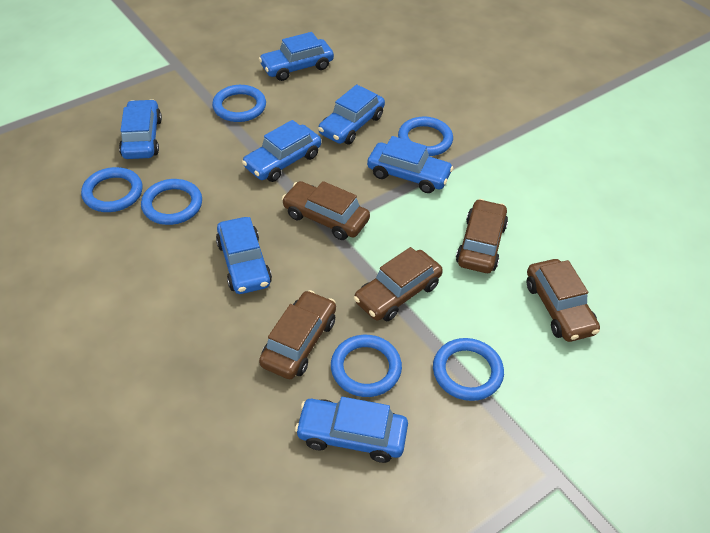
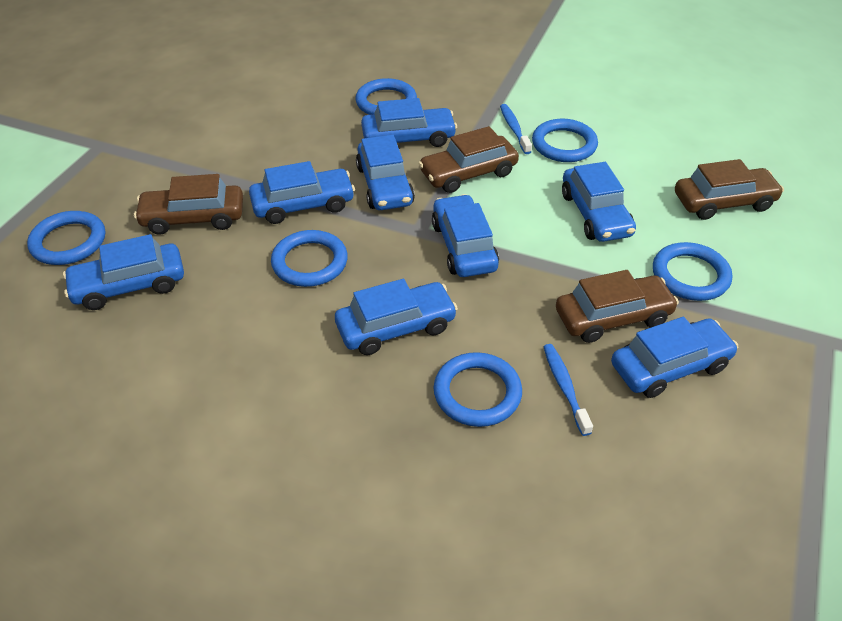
blue car: [119,99,162,159] [216,217,272,294] [242,120,321,182] [259,32,334,81] [295,397,408,463] [318,84,385,144] [367,136,453,193] = 7 -> [63,234,184,310] [249,161,355,224] [335,279,458,355] [356,135,415,210] [361,98,457,147] [432,194,499,277] [562,162,636,242] [611,317,738,398] = 8
blue toothbrush: none = 0 -> [500,104,532,154] [544,344,593,436] = 2
brown car: [259,290,336,379] [282,181,370,240] [354,247,443,321] [456,199,508,273] [526,259,600,342] = 5 -> [134,174,243,235] [418,126,519,193] [556,270,679,343] [675,159,784,220] = 4

